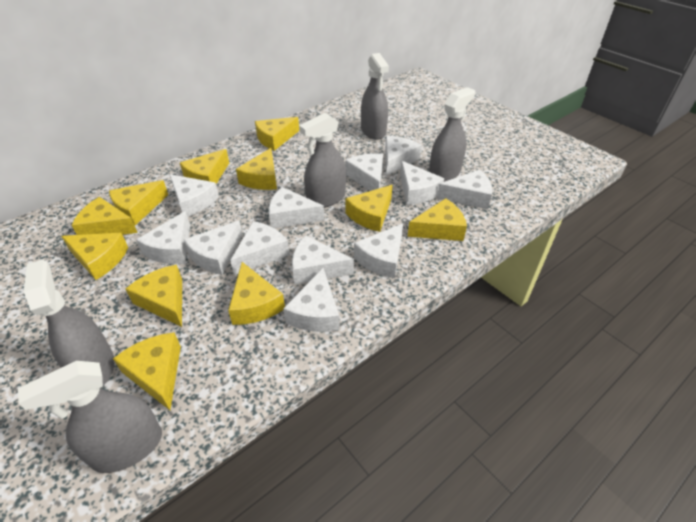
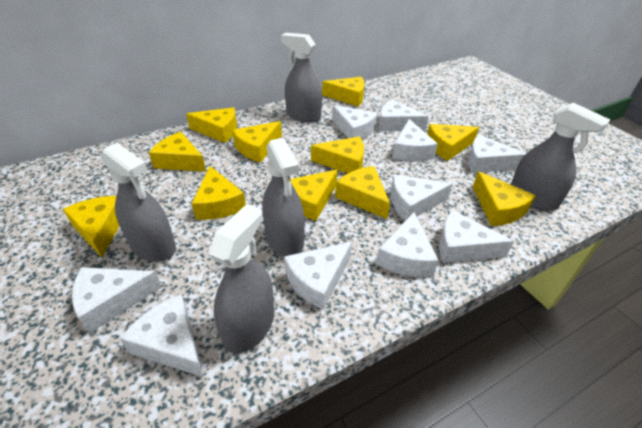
white cheese: [136,211,190,264] [169,174,219,217] [184,220,243,275] [230,221,289,275] [269,187,324,228] [283,268,340,332] [292,235,354,285] [345,153,383,191] [354,224,403,278] [385,136,422,176] [400,161,444,205] [437,170,492,209] = 12 -> [72,267,161,333] [120,294,203,377] [284,242,352,310] [332,105,378,139] [376,212,439,277] [379,99,429,131] [391,175,452,221] [392,119,438,161] [439,210,514,263] [468,135,526,173] = 10

